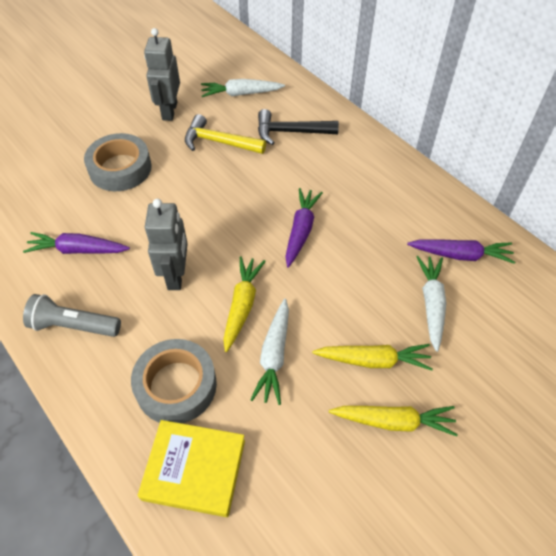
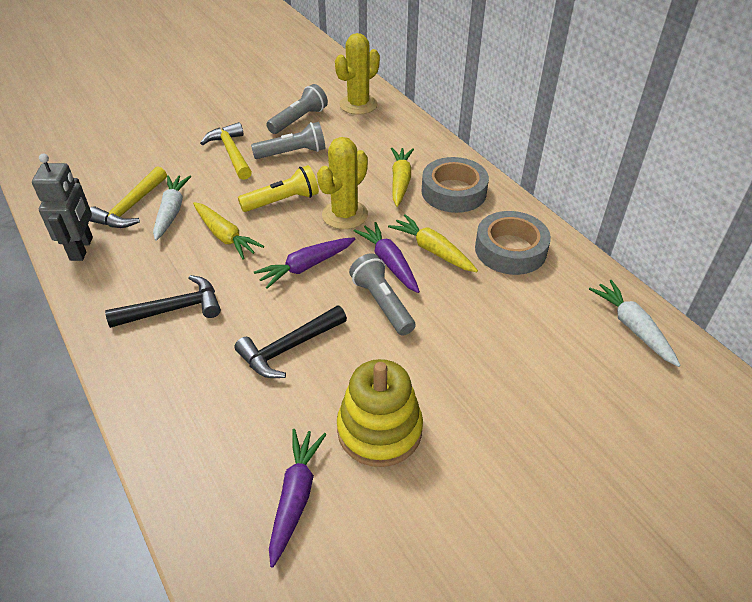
black hammer: [258,109,339,145] = 1 -> [105,275,221,328] [234,305,347,378] = 2
grey flashlight: [23,294,121,337] = 1 -> [251,122,325,159] [266,84,328,134] [349,253,415,336] = 3
grey robot: [144,28,180,121] [145,199,188,290] = 2 -> [32,154,93,261] = 1
white carrot: [201,79,285,97] [250,299,289,405] [416,256,446,352] = 3 -> [153,175,191,241] [589,280,681,367] = 2
yellow book: [138,420,245,517] = 1 -> none = 0
yellow cactus: none = 0 -> [317,137,368,229] [335,33,380,115] = 2
yellow flashlight: none = 0 -> [238,165,319,212] = 1
yellow hammer: [185,114,266,154] = 1 -> [90,166,167,228] [200,122,252,180] = 2
yellow stacking toy: none = 0 -> [337,359,423,467] = 1

